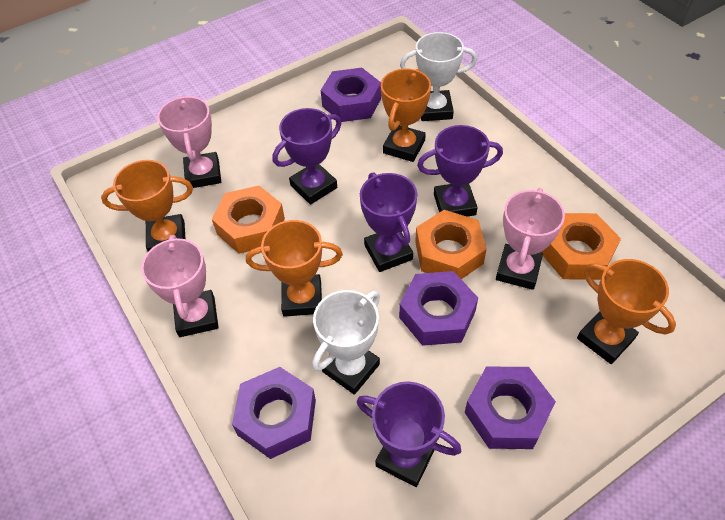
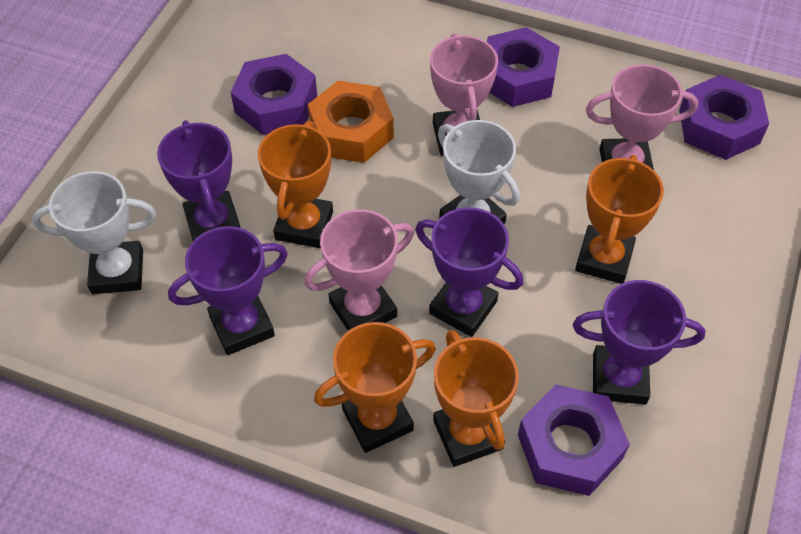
orange nut: [212,186,285,254] [415,210,487,279] [542,213,621,280] = 3 -> [308,81,394,163] = 1

